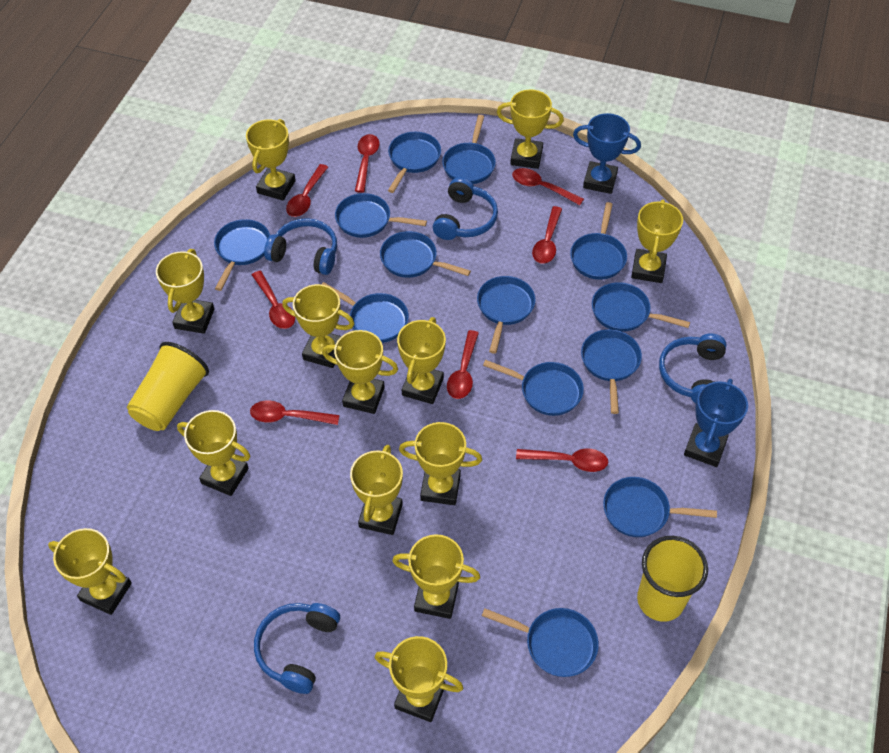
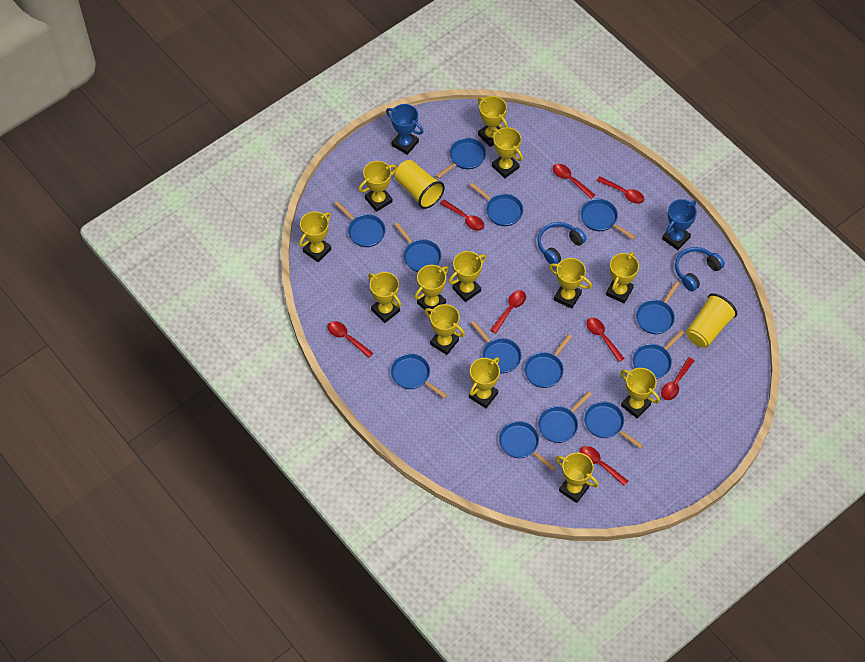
blue headphones: [254,603,340,694] [264,218,337,275] [433,177,498,240] [659,333,727,403] = 4 -> [537,222,587,264] [675,247,725,291] = 2

